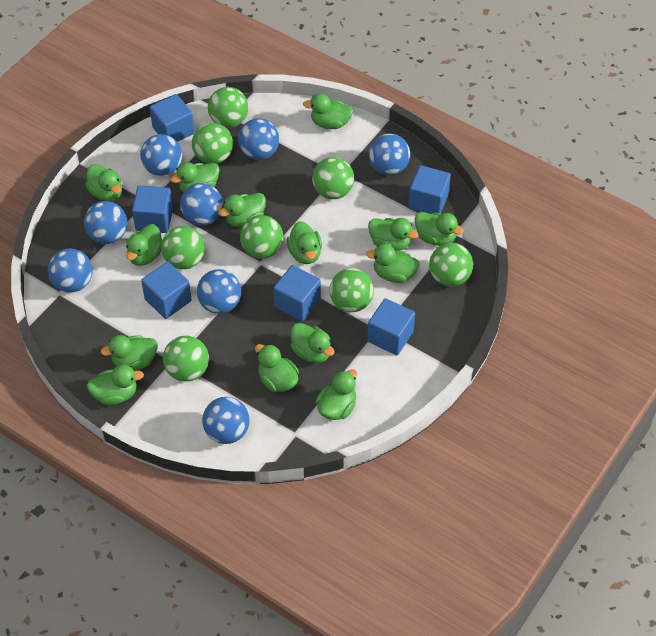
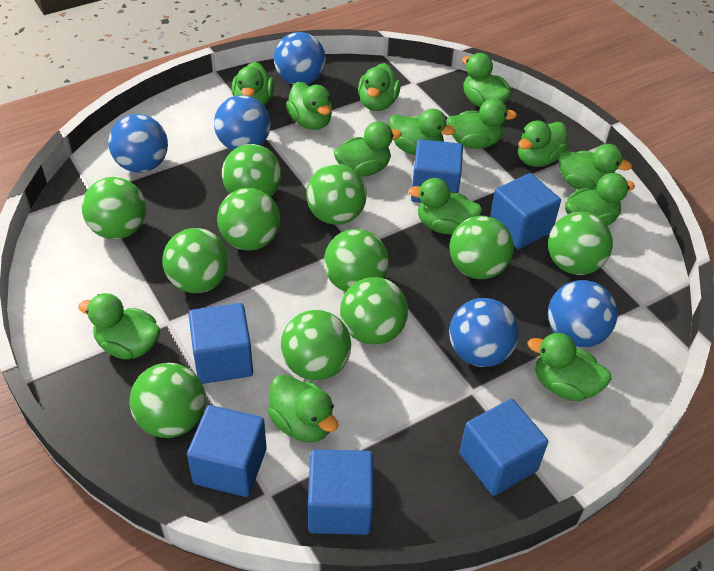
blue ball: [48,248,93,293] [84,201,127,244] [140,134,182,176] [180,183,223,226] [197,269,241,314] [202,397,249,444] [238,118,279,160] [369,134,410,175] = 8 -> [108,114,168,173] [214,95,270,150] [274,32,326,85] [449,298,519,367] [548,280,618,348] = 5
green ball: [161,226,205,269] [163,336,209,382] [192,123,233,164] [208,87,248,128] [240,215,284,259] [312,157,354,199] [329,268,374,312] [429,243,473,287] = 8 -> [82,177,146,239] [129,363,206,438] [162,228,229,293] [217,188,280,250] [222,144,281,197] [281,310,351,381] [306,164,367,225] [324,229,389,292] [340,277,408,345] [450,216,514,279] [548,212,613,275] = 11

